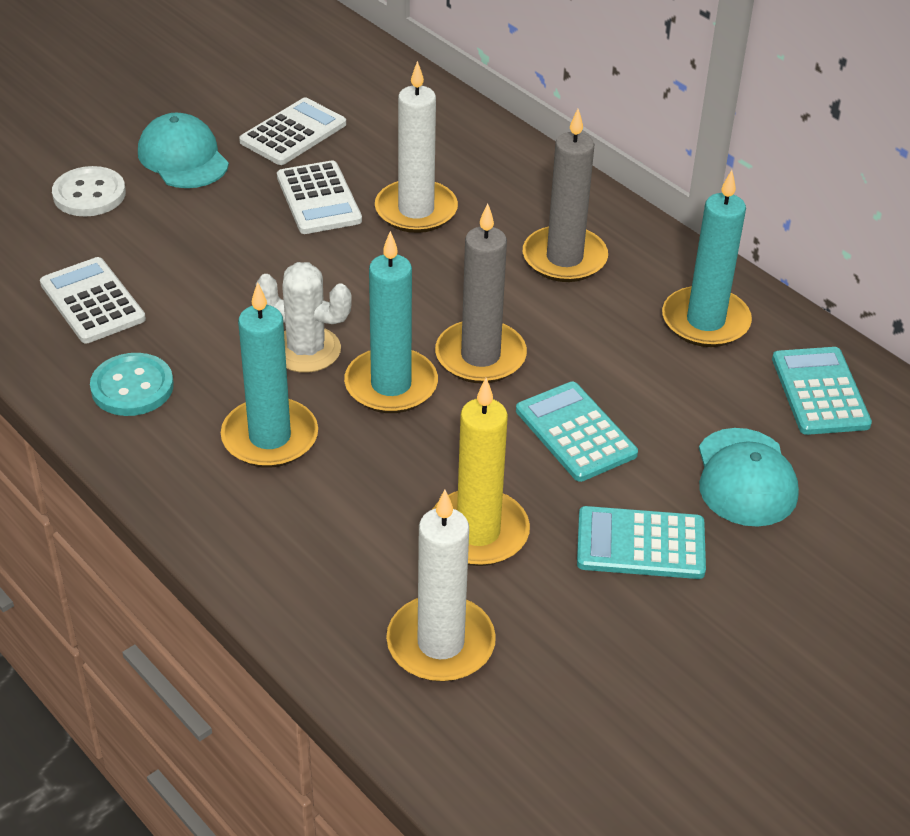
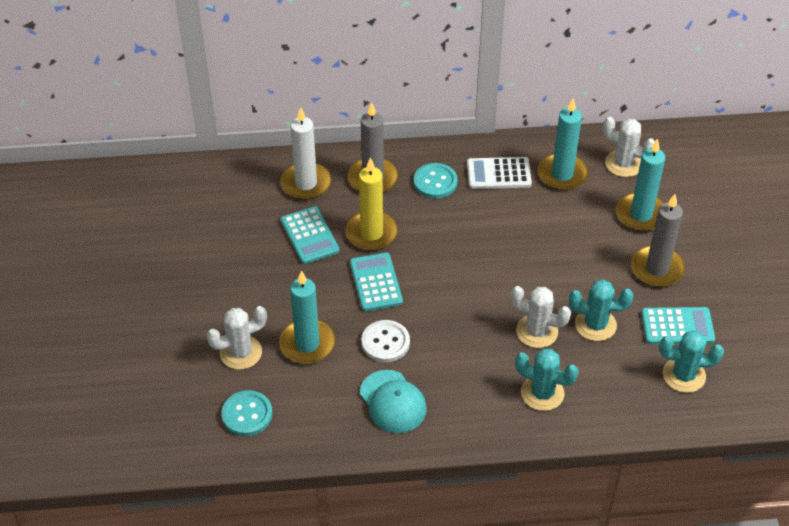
turquoise button: [90,353,174,416] = 1 -> [221,390,272,436] [414,163,458,199] = 2
turquoise cactus: none = 0 -> [515,349,579,411] [569,280,633,341] [659,330,724,393] = 3
turquoise cap: [138,113,229,188] [699,428,799,527] = 2 -> [360,370,427,433] = 1
white cactus: [256,262,352,373] = 1 -> [206,306,267,370] [511,286,571,348] [603,117,655,177] = 3
white calculator: [40,257,146,343] [239,98,346,165] [277,160,362,234] = 3 -> [467,157,532,189] = 1
white candle: [375,61,458,233] [386,490,496,682] = 2 -> [281,107,331,200] = 1

